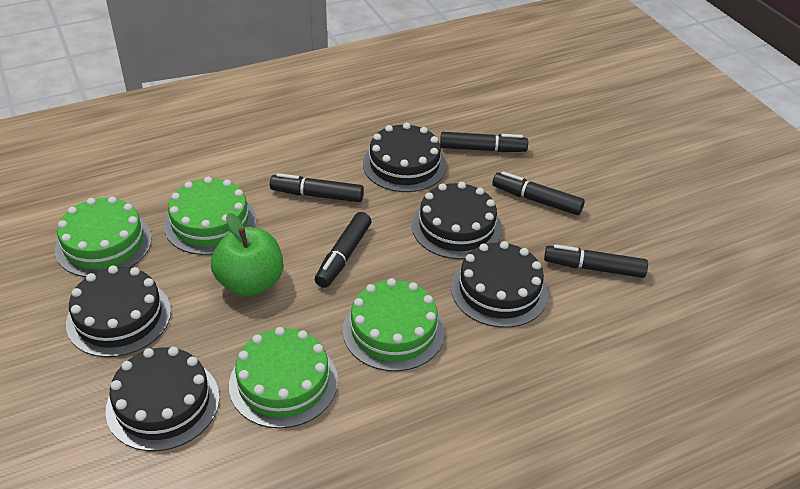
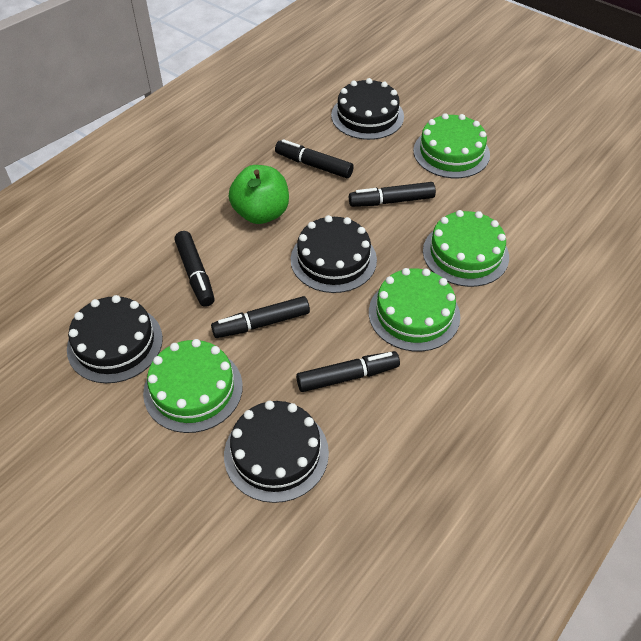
black cake: [66,265,171,357] [106,347,220,451] [363,123,446,192] [412,182,502,259] [451,241,548,328] = 5 -> [67,295,163,383] [224,400,329,503] [291,215,377,293] [331,78,404,140] = 4

